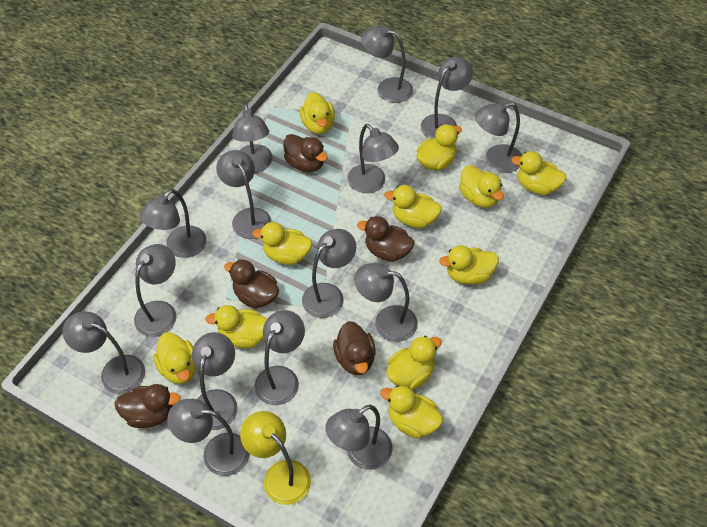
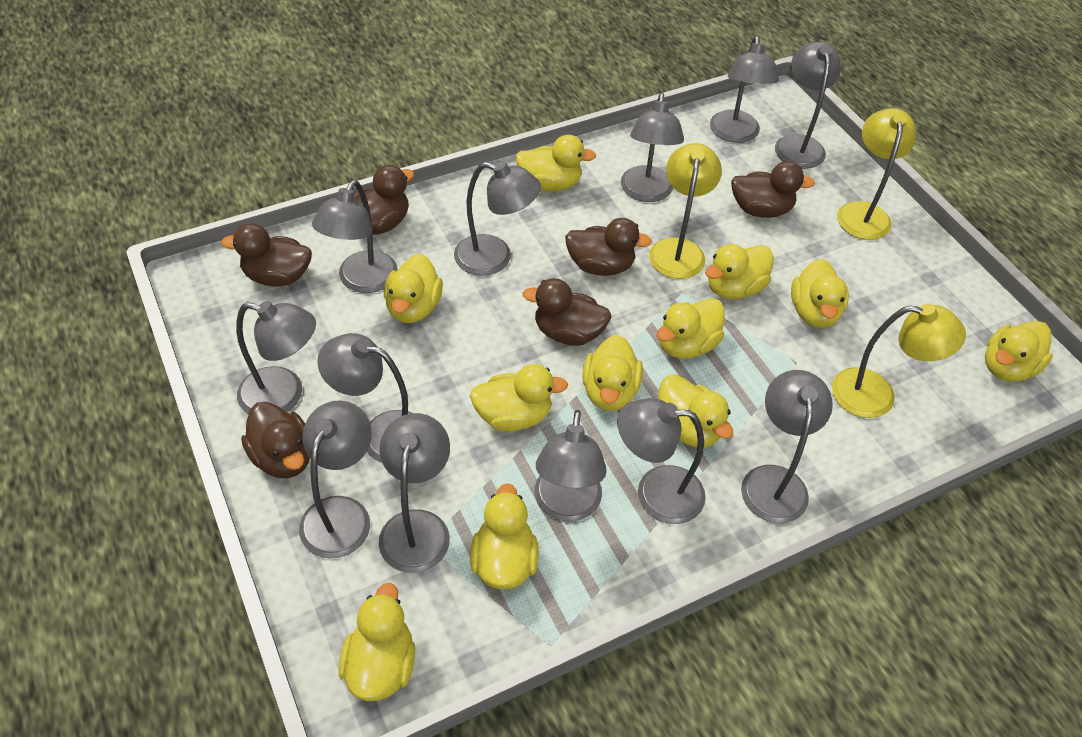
brown duck: [114,384,181,428] [224,259,279,309] [283,134,328,172] [333,321,376,375] [357,216,414,262] = 5 -> [221,223,312,287] [241,402,310,478] [354,165,414,235] [523,278,611,346] [565,218,652,276] [731,161,815,218] = 6
grey lamp: [63,312,145,394] [134,244,176,337] [140,189,206,258] [167,399,250,476] [192,332,238,430] [216,150,271,239] [232,103,273,173] [254,310,305,405] [302,229,356,318] [325,405,392,469] [347,124,399,193] [354,263,418,342] [361,26,413,103] [421,57,473,139] [475,102,522,173] = 15 -> [236,301,316,414] [299,400,372,559] [312,180,398,293] [318,333,412,463] [379,413,450,573] [454,161,541,276] [534,410,607,522] [617,398,706,524] [621,93,684,202] [710,36,779,143] [741,370,833,523] [775,42,841,169] = 12
yellow lamp: [240,411,311,505] = 1 -> [649,143,722,279] [832,304,966,418] [837,108,916,240] = 3

